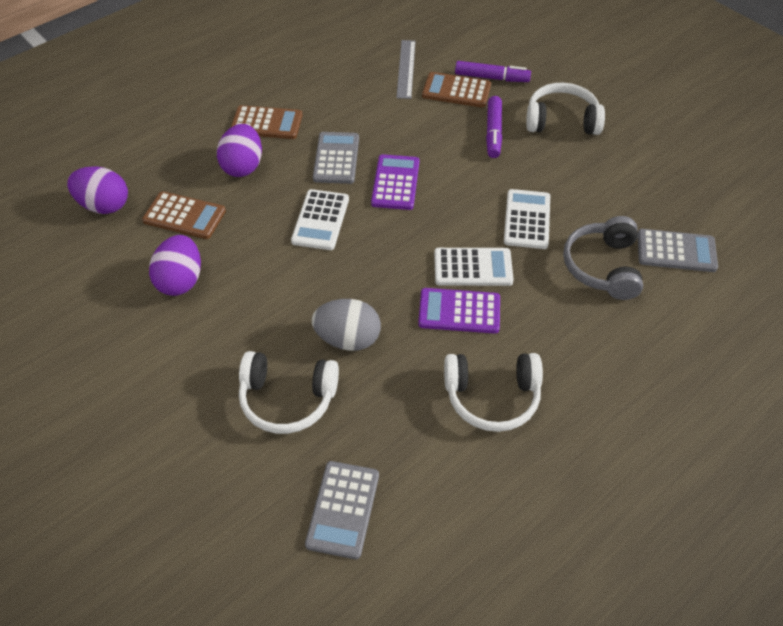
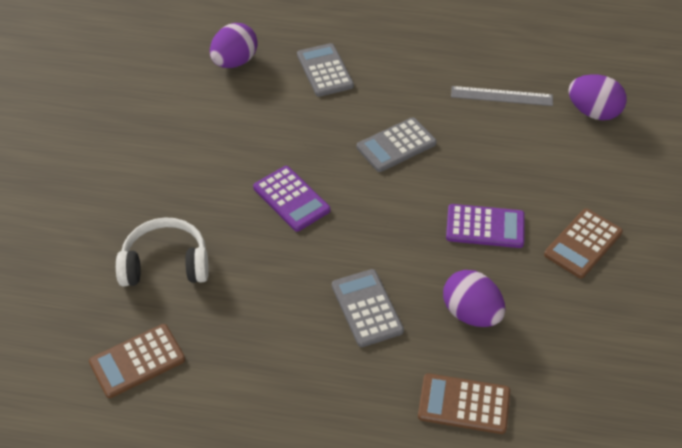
grey egg: [312,299,381,351] = 1 -> none = 0
grey headphones: [563,216,643,300] = 1 -> none = 0
purple marker: [455,61,531,82] [486,96,502,158] = 2 -> none = 0
white calculator: [291,189,349,250] [434,248,514,286] [504,189,550,249] = 3 -> none = 0
white headphones: [239,351,339,434] [444,353,543,432] [526,83,605,135] = 3 -> [116,217,209,286] = 1

